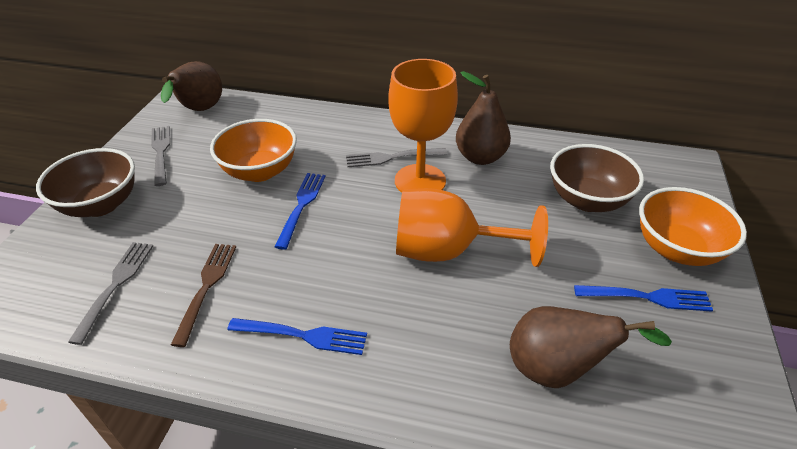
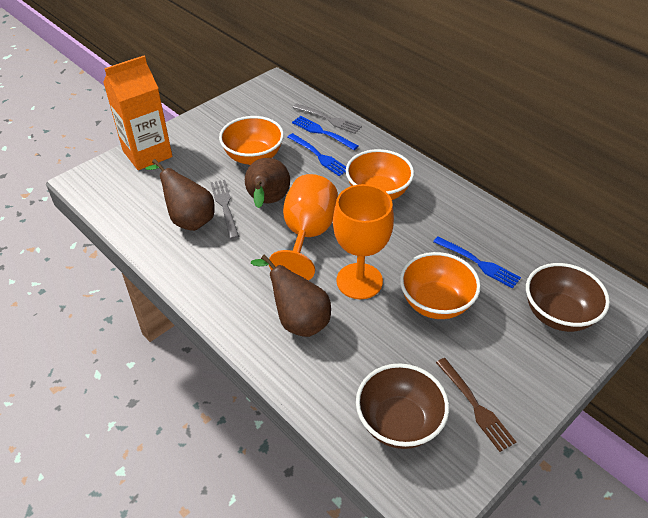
grey fork: [68,242,153,345] [151,126,170,186] [346,148,447,167] = 3 -> [210,180,239,239] [293,103,362,134] = 2
orange bowl: [210,119,297,182] [639,187,747,266] = 2 -> [219,116,284,165] [346,149,414,200] [400,252,481,319] = 3
orange carton: none = 0 -> [103,56,173,170] = 1

